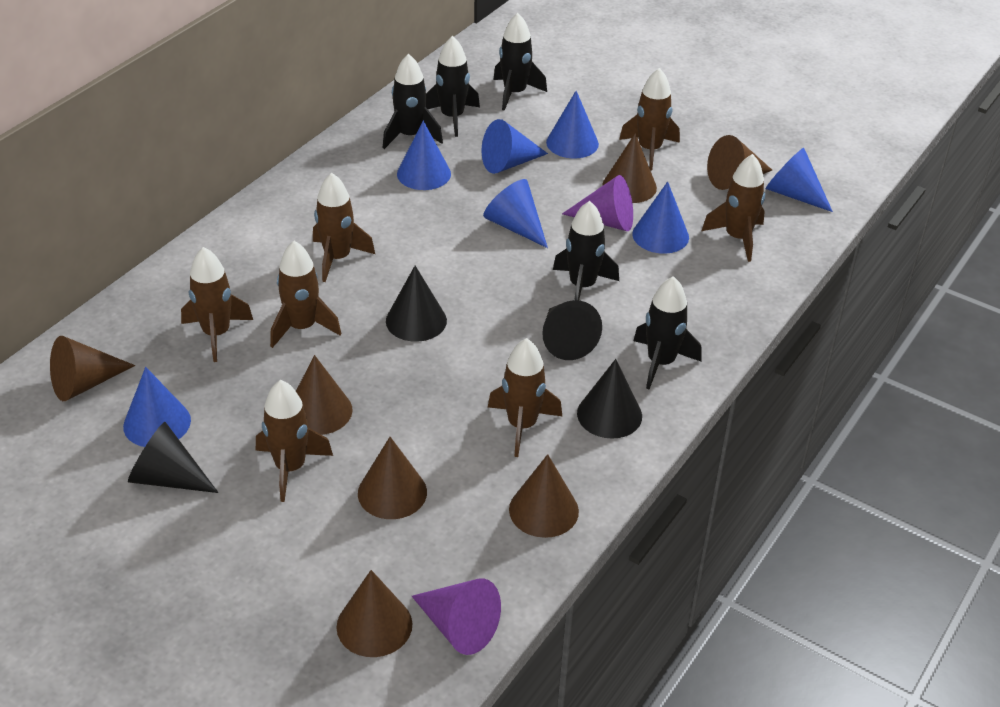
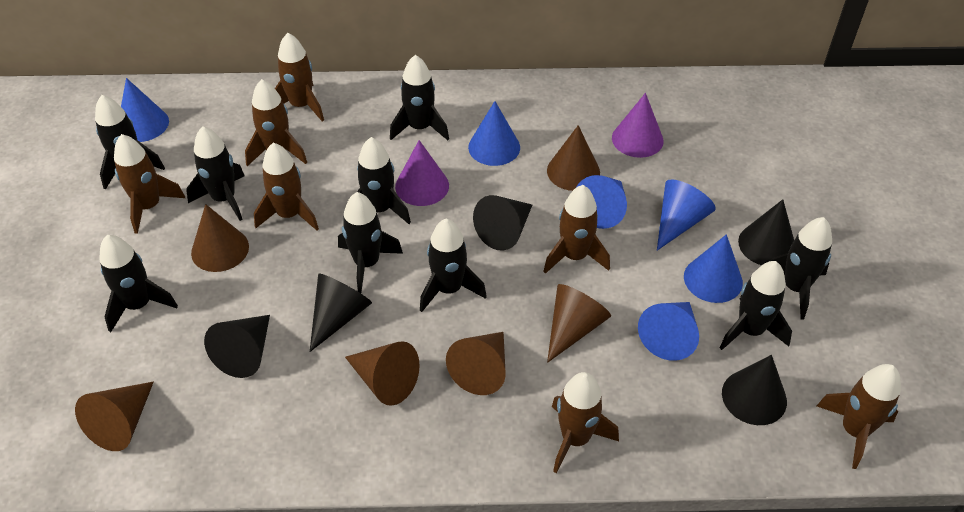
black cone: [128,422,219,493] [386,266,447,342] [542,300,602,360] [577,359,642,439] = 4 -> [204,315,270,378] [310,274,372,352] [473,195,532,251] [722,355,787,425] [738,199,794,265] = 5
black rocket: [383,54,443,149] [426,36,480,137] [493,13,547,111] [553,201,619,300] [633,276,702,389] = 5 -> [95,95,165,190] [99,235,178,332] [186,126,245,221] [338,192,403,293] [357,137,411,224] [390,55,449,140] [420,219,487,312] [720,261,792,350] [764,217,832,319] = 9
blue cone: [123,367,191,447] [397,121,451,190] [482,119,548,174] [483,179,548,248] [546,91,599,159] [632,182,689,254] [766,148,833,212] = 7 -> [121,78,169,142] [468,101,520,166] [576,175,627,229] [638,302,699,361] [657,179,716,250] [684,234,743,303] = 6
brown cone: [50,336,135,401] [296,355,353,435] [336,570,412,657] [358,437,427,519] [509,454,579,538] [602,133,657,203] [707,135,772,190] = 7 -> [75,382,154,451] [191,204,249,272] [345,341,420,406] [446,332,506,395] [547,125,600,191] [547,284,611,363] = 6

